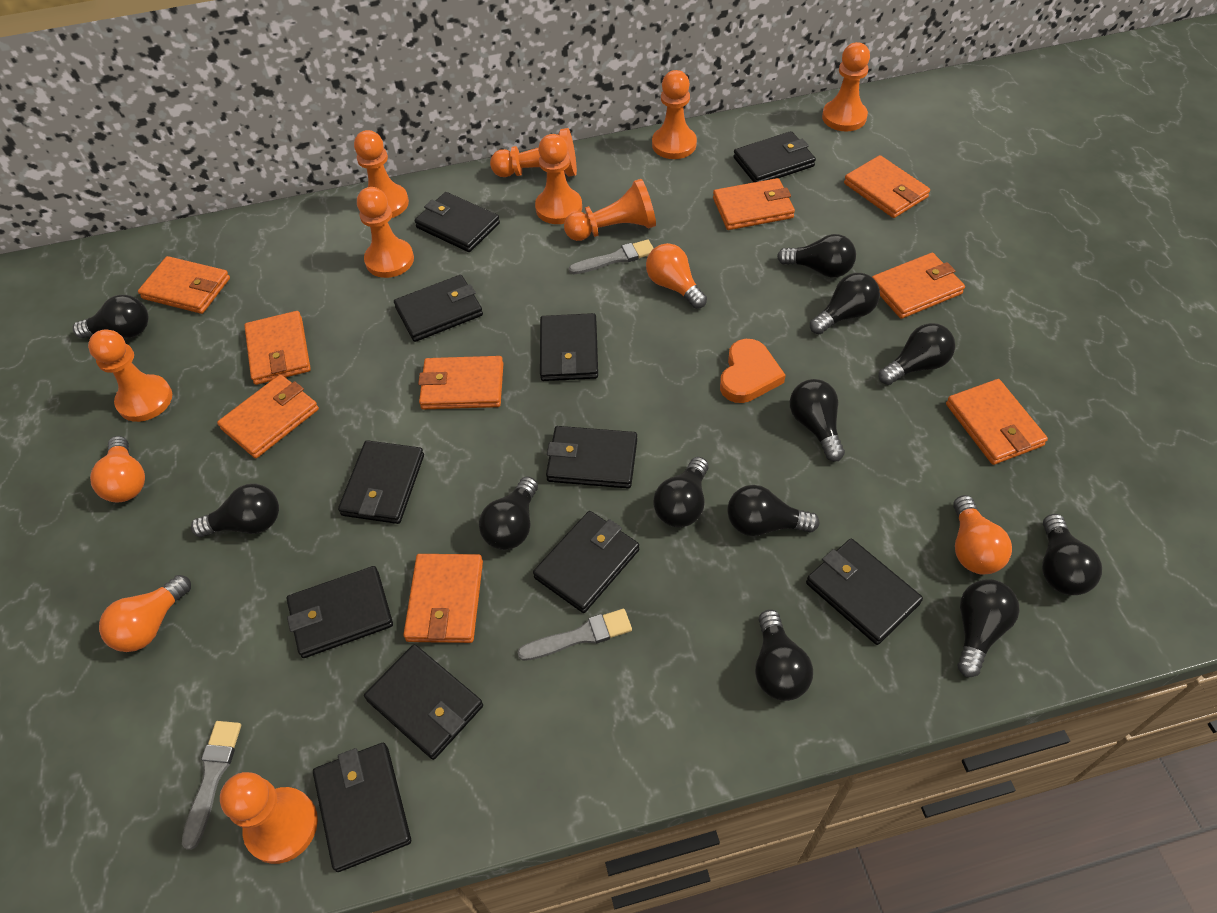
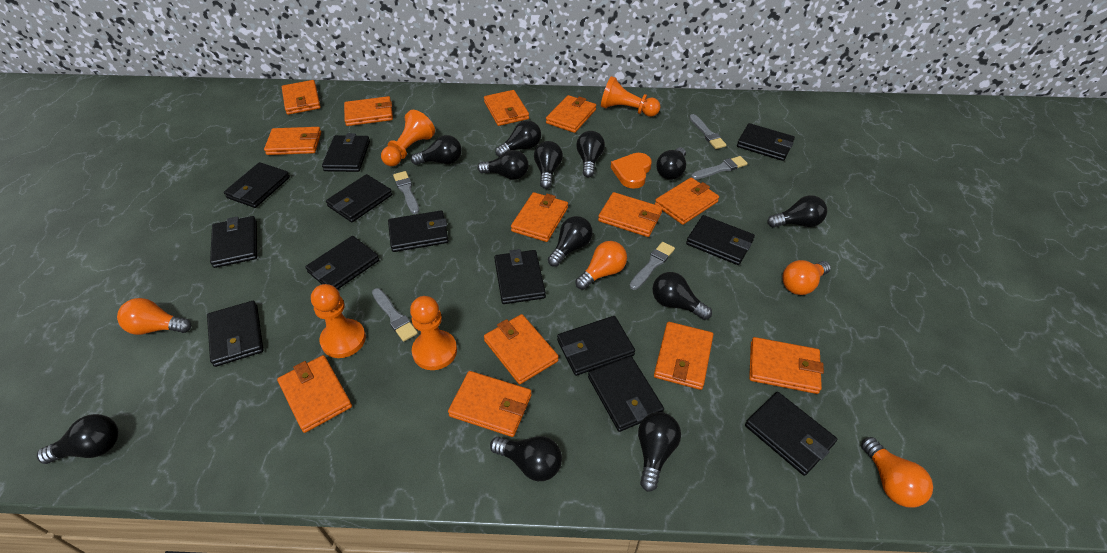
black wallet: [287,566,393,658] [313,743,411,872] [338,440,424,524] [364,644,483,760] [394,275,483,342] [415,192,500,252] [533,511,639,613] [540,313,598,381] [546,426,637,488] [733,131,816,182] [806,538,923,645] = 11 -> [207,301,264,367] [210,216,257,268] [224,162,290,208] [305,236,379,290] [322,133,370,172] [326,174,392,222] [388,210,449,252] [494,249,546,304] [557,316,635,376] [588,356,664,432] [686,215,755,265] [737,123,795,161] [745,392,837,476] = 13
grey brush: [182,721,241,850] [517,609,632,661] [569,239,654,274] = 3 -> [372,288,418,342] [393,171,419,214] [630,242,675,290] [689,114,727,149] [691,156,748,180] = 5
orange pawn: [88,329,172,422] [220,772,318,864] [354,130,409,218] [357,187,414,278] [490,128,577,177] [535,134,582,224] [564,179,656,241] [652,70,697,159] [822,42,870,131] = 9 -> [311,284,366,358] [381,110,435,166] [410,296,457,370] [601,76,661,117] = 4
orange wallet: [138,256,230,314] [217,374,319,458] [244,311,311,385] [403,554,483,643] [418,356,503,410] [713,178,795,230] [844,155,930,218] [872,253,965,319] [946,379,1048,465] = 9 -> [264,127,321,155] [277,355,352,433] [282,80,321,115] [344,96,393,126] [448,371,532,437] [484,90,529,126] [484,314,559,384] [511,192,568,242] [546,95,596,133] [598,192,663,237] [654,322,713,390] [655,178,719,225] [749,337,824,394] = 13

